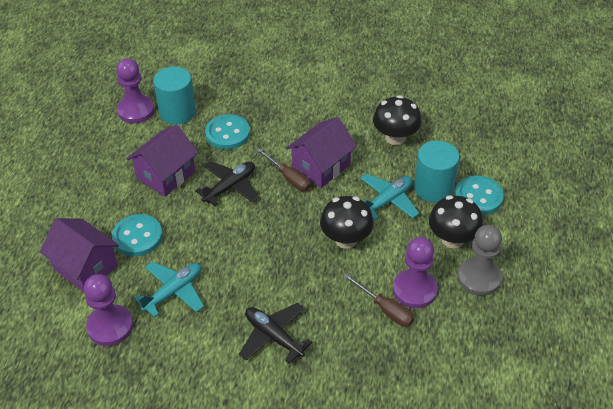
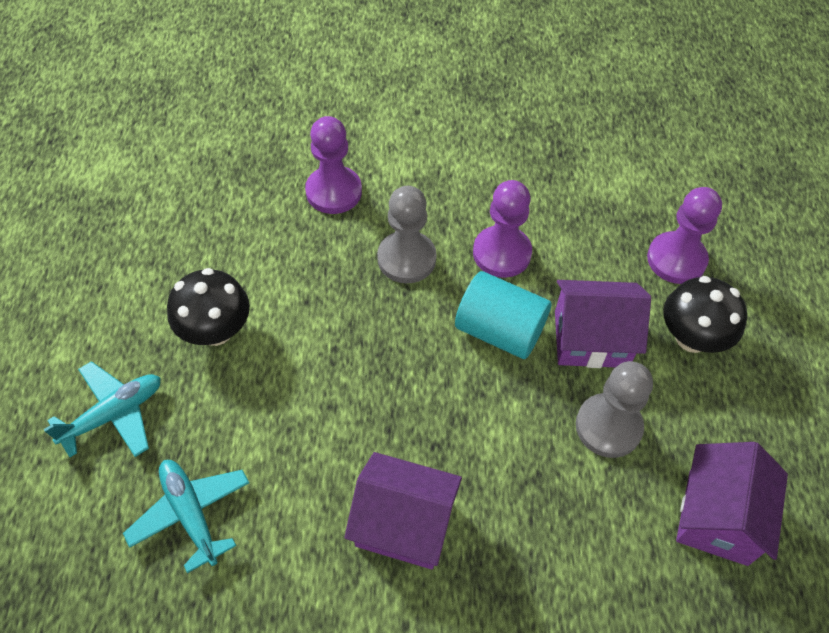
black mushroom: [320,196,374,249] [373,95,422,145] [429,195,483,248] = 3 -> [167,268,250,346] [663,276,747,353] = 2
black plane: [195,161,259,206] [239,303,313,364] = 2 -> none = 0
brown screwdriver: [255,147,311,191] [343,273,414,327] = 2 -> none = 0
grey pawn: [457,225,502,296] = 1 -> [377,186,437,283] [576,361,653,458] = 2
turquoise button: [112,214,162,256] [205,114,250,150] [455,175,504,215] = 3 -> none = 0
turquoise cylinder: [153,67,196,124] [414,141,459,203] = 2 -> [455,271,551,359] = 1

